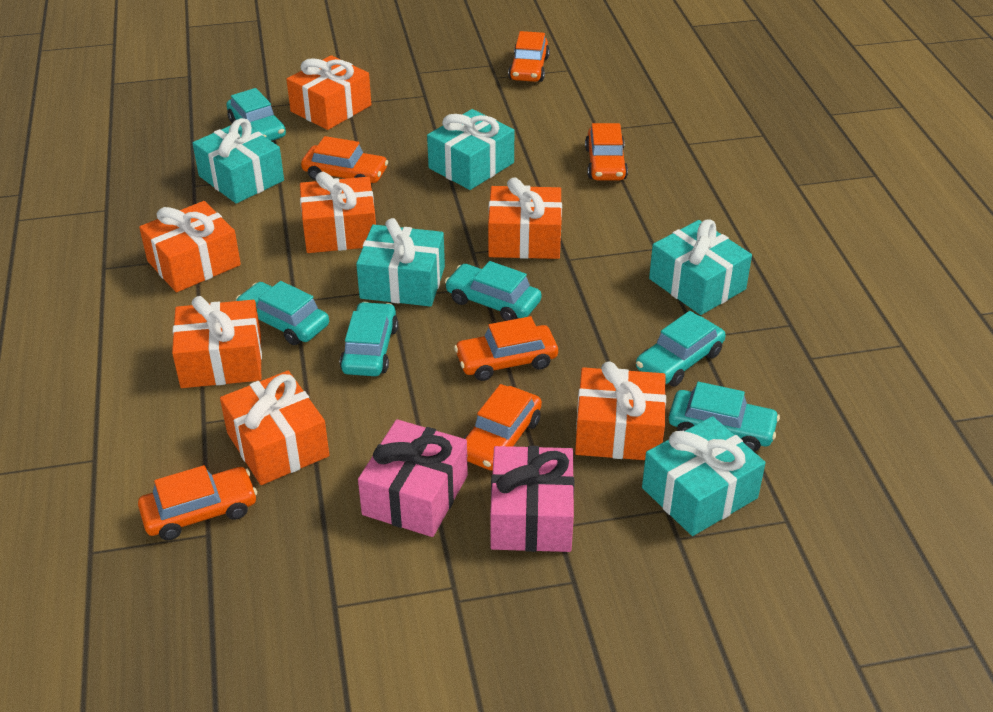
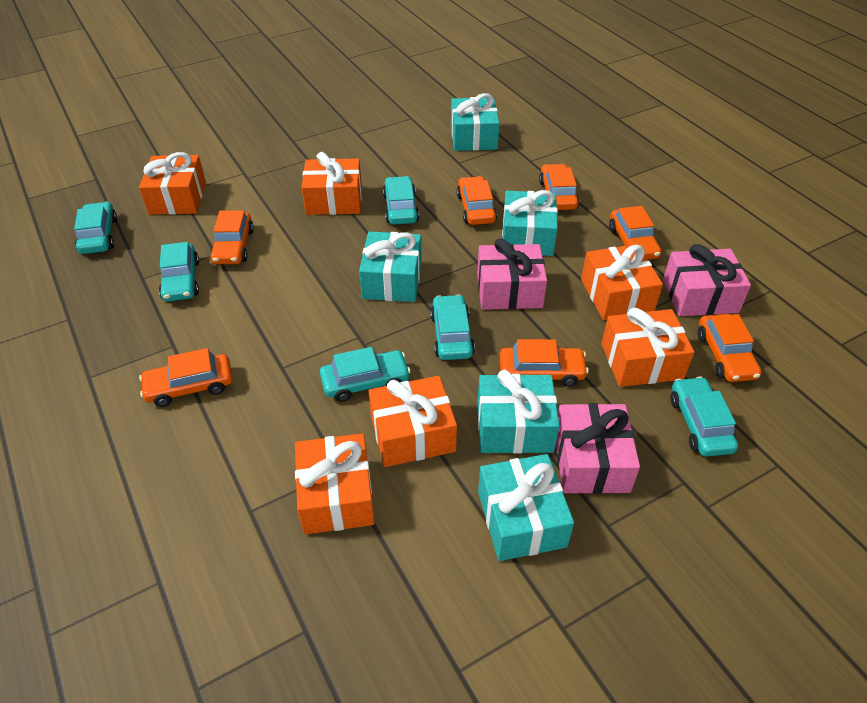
orange car: [138,465,257,540] [301,136,388,183] [454,316,558,381] [463,384,542,471] [508,31,550,82] [585,123,628,180] = 6 -> [139,348,232,407] [210,210,254,264] [457,176,497,225] [499,339,589,387] [539,164,579,210] [609,206,661,260] [698,314,761,382] = 7
orange gift: [139,201,241,292] [172,296,262,388] [220,371,329,485] [286,55,371,130] [300,171,376,253] [488,177,562,259] [575,361,666,460] = 7 -> [139,152,206,215] [295,433,374,534] [301,152,362,215] [369,376,457,467] [581,244,663,320] [601,308,694,387] = 6
pink gift: [358,419,468,537] [490,446,575,552] = 2 -> [477,238,547,310] [556,403,640,494] [663,244,751,316] = 3

